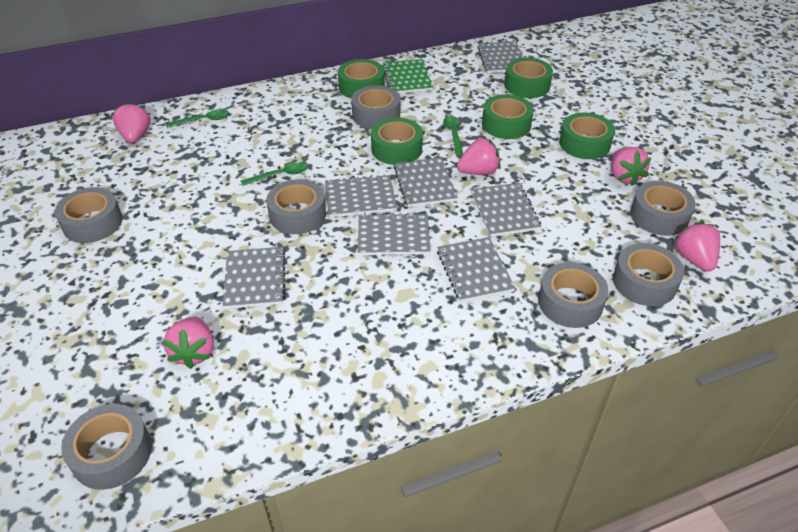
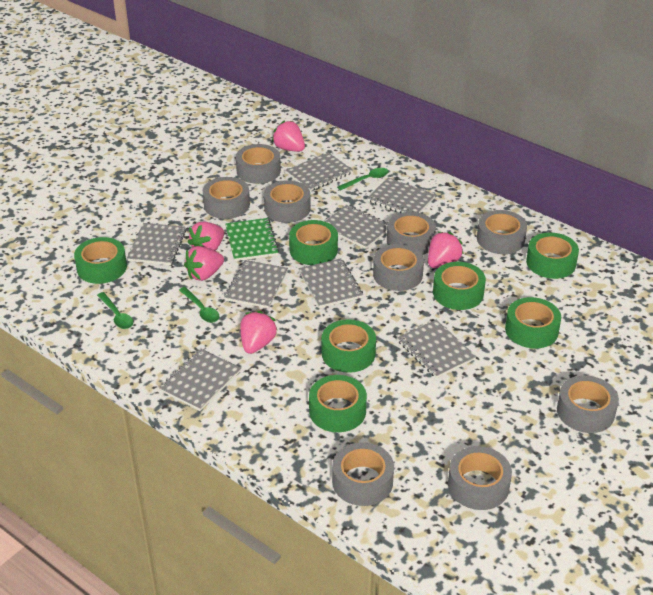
green tape: [338,59,385,98] [371,118,423,165] [482,94,534,139] [504,58,553,98] [559,112,615,159] = 5 -> [74,237,127,284] [289,220,338,265] [309,375,367,432] [322,319,376,373] [433,262,486,310] [505,297,561,349] [526,233,579,279] = 7
grey notebook: [223,247,285,309] [325,174,397,217] [358,213,430,255] [394,157,458,207] [437,237,516,302] [471,183,541,237] [478,42,523,73] = 7 -> [127,223,186,265] [159,349,241,411] [224,260,288,309] [286,152,353,192] [299,259,363,308] [325,205,388,249] [367,178,436,213] [397,320,476,378] = 8
grey tape: [55,187,123,243] [61,404,152,490] [266,179,326,234] [351,85,400,129] [538,262,609,328] [613,243,684,306] [630,181,696,236] = 7 -> [203,177,250,219] [236,144,281,184] [264,180,311,223] [332,442,394,506] [373,244,424,291] [387,212,436,255] [448,446,512,510] [477,210,527,254] [557,375,619,433] = 9

